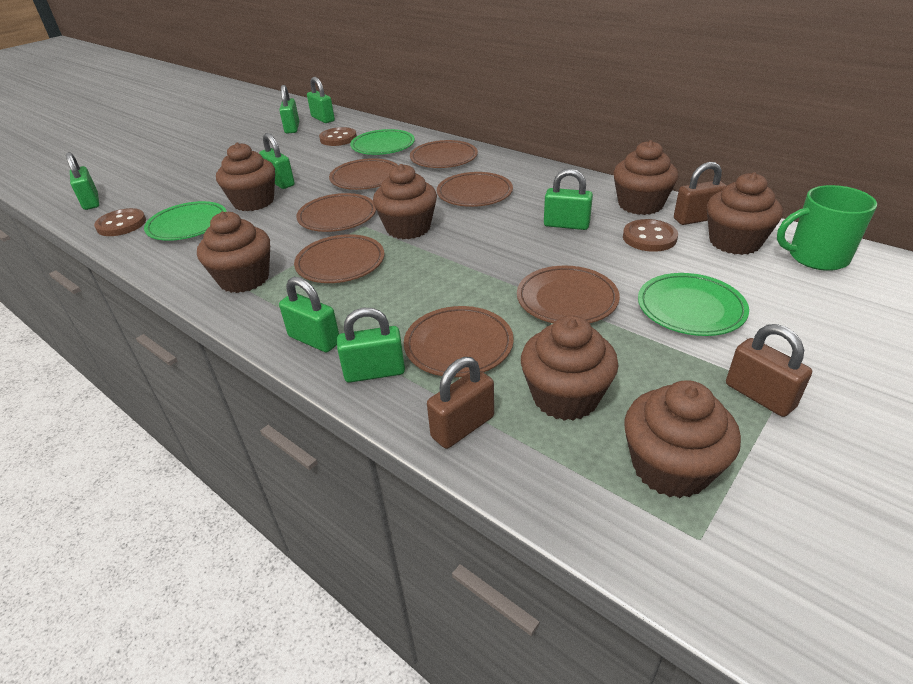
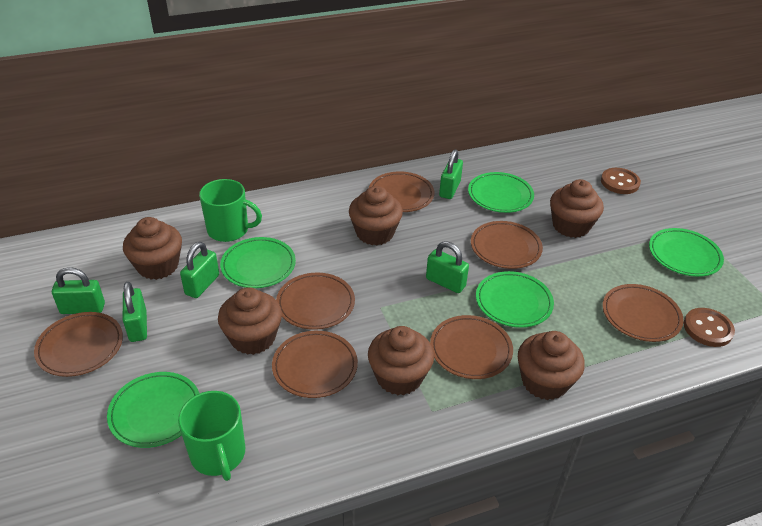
brown button: [94,208,146,236] [319,127,357,146] [623,219,678,252] = 3 -> [601,168,641,194] [683,308,735,347] = 2
brown cupcake: [197,211,270,293] [216,142,275,211] [373,164,437,239] [521,315,619,421] [613,140,678,215] [624,380,741,498] [707,172,783,255] = 7 -> [123,217,182,280] [218,287,282,355] [349,186,403,245] [368,326,434,395] [518,331,585,400] [550,179,604,238] = 6
brown padlock: [427,357,494,449] [674,162,727,225] [726,324,812,417] = 3 -> none = 0
green mug: [777,185,877,271] = 1 -> [178,391,245,481] [199,179,262,242] = 2
green padlock: [66,152,99,210] [259,133,295,189] [279,85,299,134] [279,277,339,352] [307,77,335,123] [337,308,405,383] [544,169,593,230] = 7 -> [52,267,105,314] [123,282,147,342] [180,242,219,298] [426,241,469,293] [439,150,463,199] = 5
green plate: [144,201,227,241] [350,129,415,155] [638,273,749,336] = 3 -> [107,372,200,448] [220,237,296,288] [468,172,534,213] [476,271,554,328] [649,228,724,277] = 5

